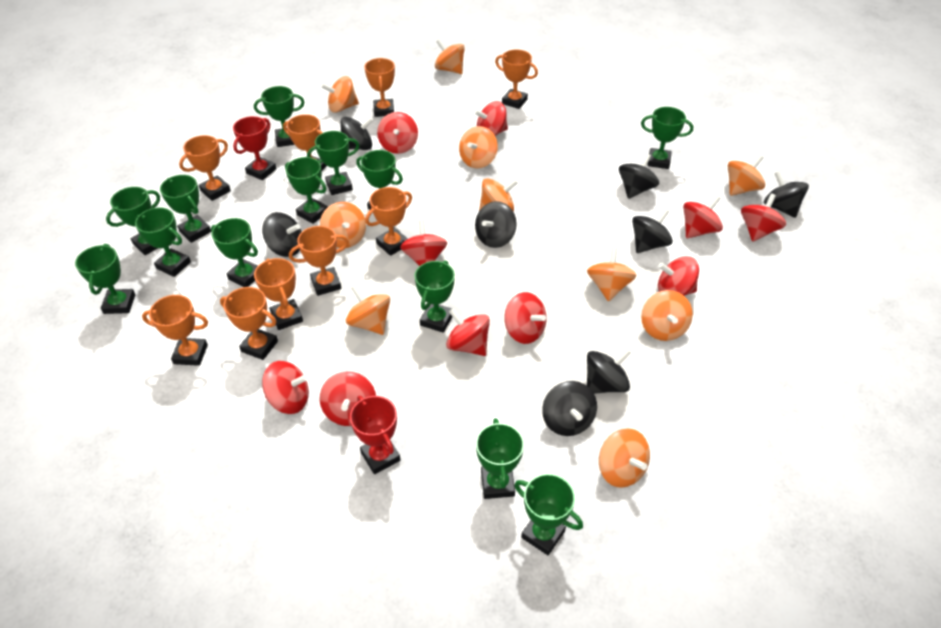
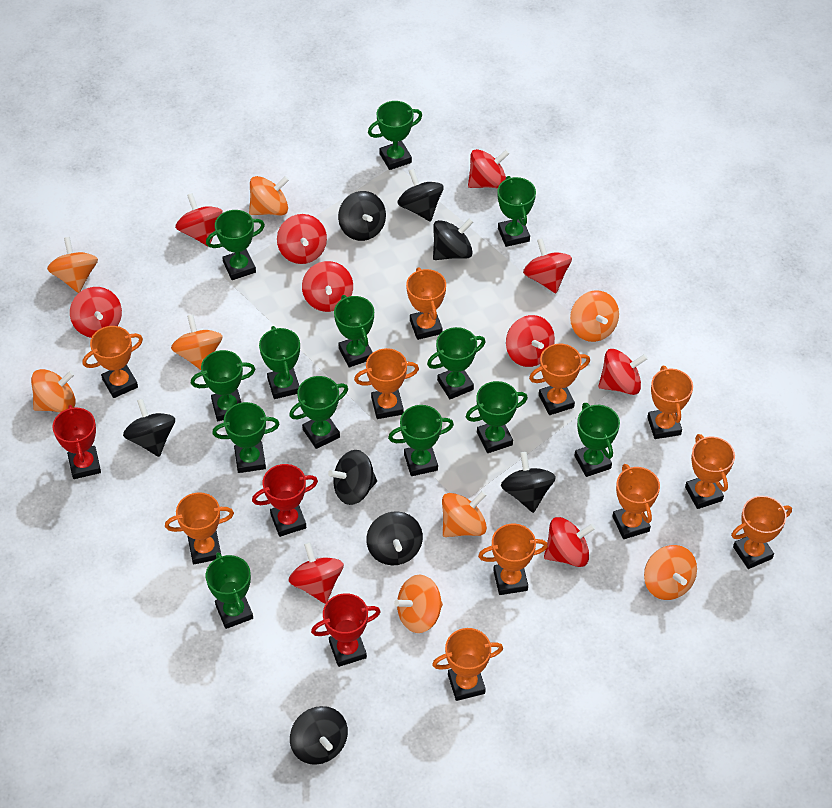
orange spinning top: [320,202,366,248] [321,76,359,113] [346,285,390,335] [435,39,465,74] [459,126,498,168] [479,178,518,212] [587,247,637,302] [599,428,650,488] [641,290,693,341] [728,155,765,196] = 10 -> [31,369,76,413] [47,237,98,293] [171,314,222,370] [249,176,289,216] [394,575,443,633] [442,491,487,537] [570,290,619,342] [644,545,697,600] = 8
orange trophy: [142,295,208,366] [179,135,231,201] [220,287,278,360] [254,258,303,330] [283,114,327,171] [289,226,348,296] [364,58,395,117] [365,187,412,256] [495,49,538,109] = 9 -> [83,326,143,398] [165,492,234,564] [354,348,419,419] [406,268,446,340] [432,628,503,701] [478,523,548,595] [529,344,590,415] [612,464,660,539] [647,366,693,439] [685,434,735,509] [731,496,792,569] = 11
red trophy: [233,116,277,180] [350,396,401,474] = 2 -> [53,405,101,479] [252,464,318,537] [311,593,381,667] = 3

